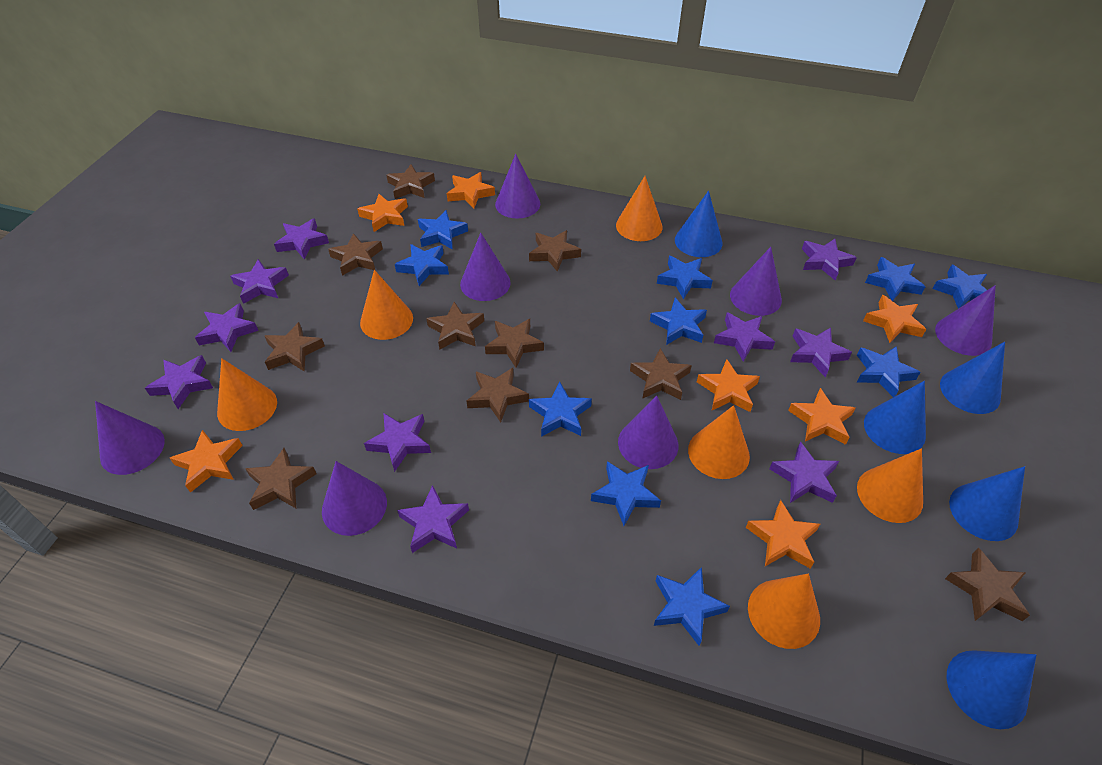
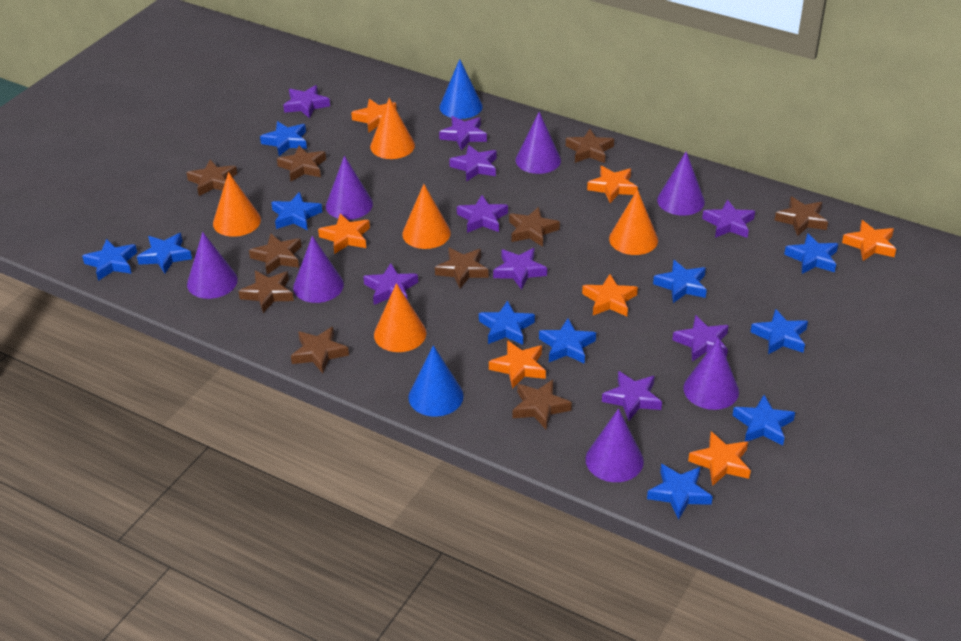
blue cone: [675,191,723,257] [864,381,926,454] [940,342,1005,414] [947,650,1036,729] [949,466,1025,541] = 5 -> [408,345,464,417] [440,59,483,119] = 2
blue star: [395,244,449,286] [418,210,468,250] [529,382,592,437] [591,461,661,526] [650,298,707,345] [654,567,730,646] [657,256,713,299] [857,346,921,397] [865,257,925,301] [933,265,987,309] = 10 -> [82,239,137,281] [137,233,192,274] [260,121,307,156] [271,192,322,230] [479,300,535,345] [539,318,596,364] [647,464,713,520] [653,260,707,303] [732,395,795,446] [751,309,808,354] [784,233,838,274] = 11
orange cone: [217,358,277,431] [360,270,413,340] [616,176,663,241] [688,405,750,479] [748,573,820,649] [857,448,923,523] = 6 -> [213,172,261,237] [370,98,415,159] [374,283,426,352] [402,184,451,249] [609,189,658,255] = 5
purple star: [145,355,213,409] [195,303,259,352] [230,259,289,304] [274,218,329,259] [364,413,431,472] [397,485,469,553] [714,312,775,362] [769,441,839,503] [790,327,852,377] [802,239,857,280] = 10 -> [283,85,330,119] [363,263,418,305] [439,116,487,150] [449,145,497,182] [457,195,508,233] [493,248,547,290] [602,371,662,421] [673,315,729,362] [702,199,755,238] = 9

